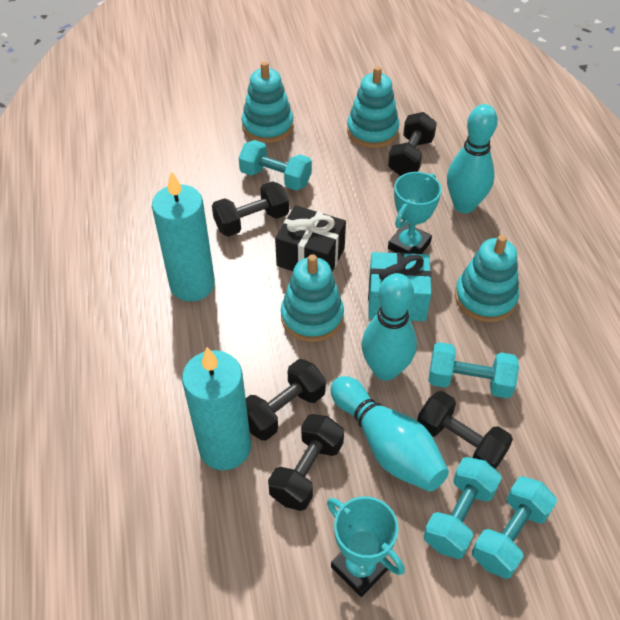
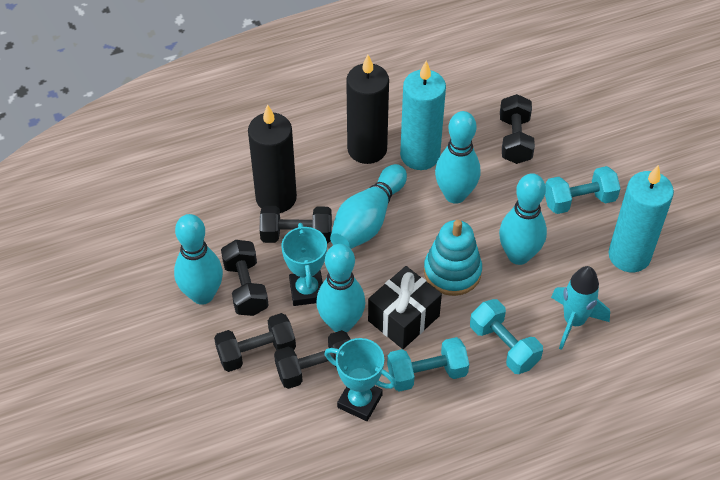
black candle: none = 0 -> [248,105,297,213] [346,55,389,164] = 2
turquoise bowling pin: [331,376,449,492] [361,273,417,381] [447,104,498,213] = 3 -> [174,214,223,305] [316,244,365,332] [330,164,407,249] [435,111,480,204] [499,173,547,265] = 5
turquoise dumbbell: [239,140,312,191] [423,457,502,559] [429,342,519,398] [472,476,557,579] = 4 -> [387,337,469,392] [470,299,543,374] [545,166,621,214] = 3
turquoise gift: [368,252,431,321] = 1 -> none = 0
turquoise rocket: none = 0 -> [551,266,610,350] = 1
turquoise stacking toy: [242,61,294,143] [281,254,344,342] [347,66,399,148] [455,235,519,322] = 4 -> [424,220,482,296] = 1

